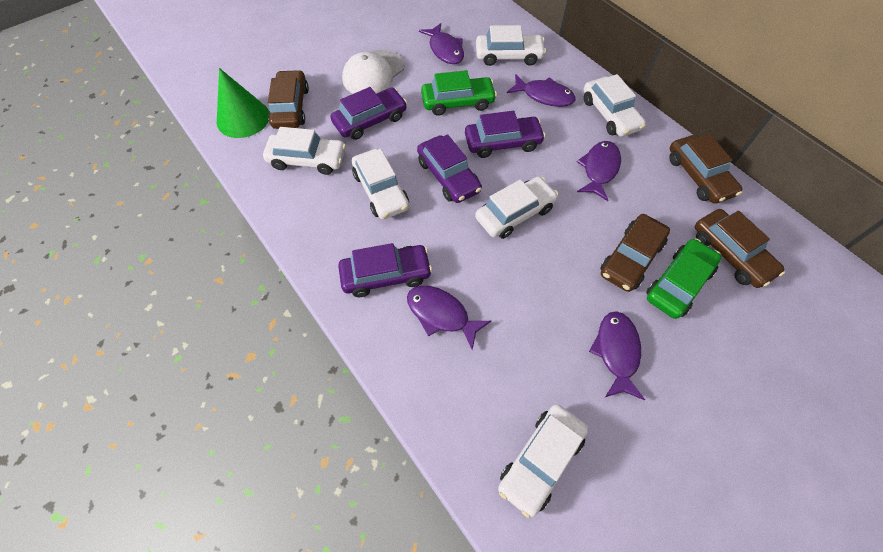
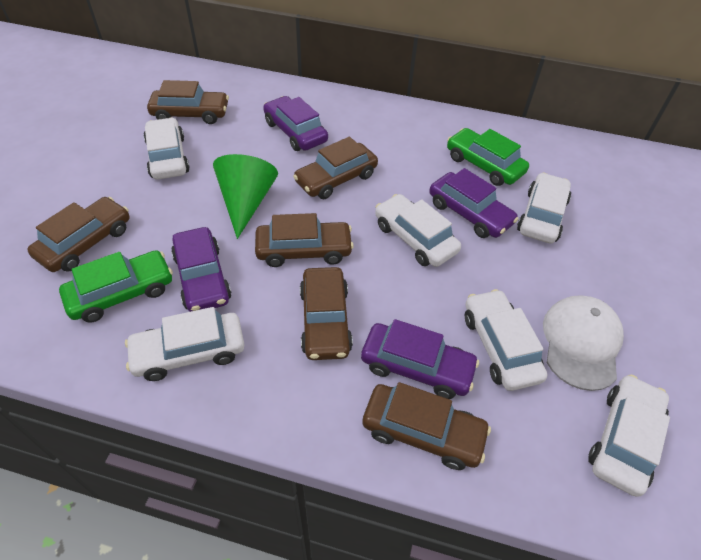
brown car: [268,70,309,129] [600,214,670,292] [669,134,742,204] [695,209,785,288] = 4 -> [27,197,129,272] [147,80,229,124] [255,213,354,267] [293,137,378,199] [300,267,353,360] [362,382,491,470] = 6
purple fish: [407,286,491,350] [419,23,464,64] [507,74,576,107] [577,141,621,201] [589,311,645,400] = 5 -> none = 0

